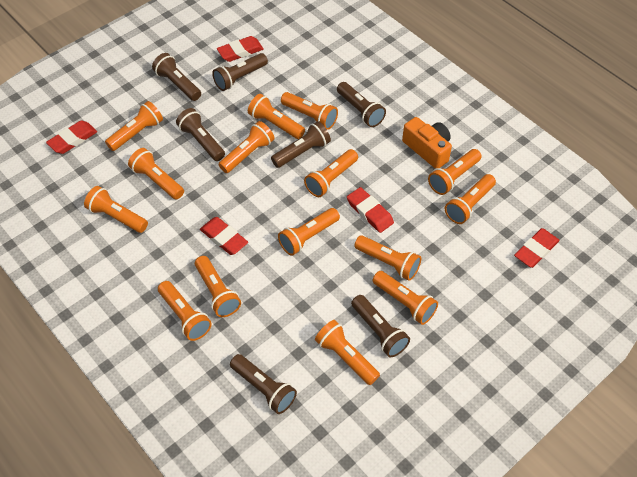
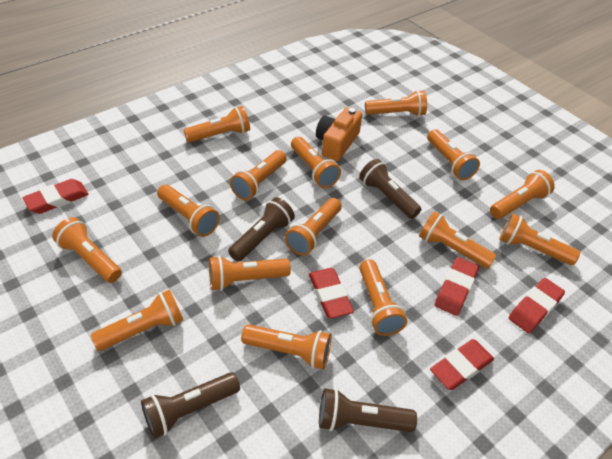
brown flashlight: [152,53,201,101] [176,108,225,161] [212,53,268,91] [230,354,297,414] [271,121,331,168] [337,82,386,127] [351,295,410,357] = 7 -> [141,372,240,438] [228,197,295,262] [319,388,417,432] [359,159,421,219] = 4

